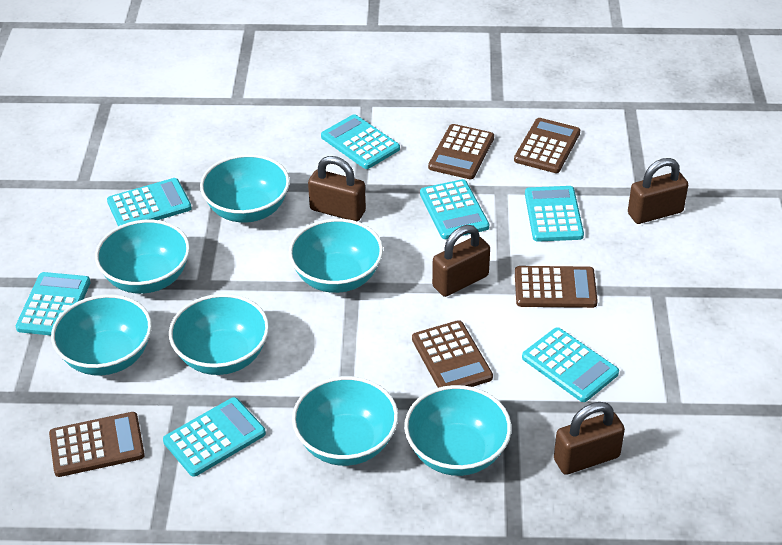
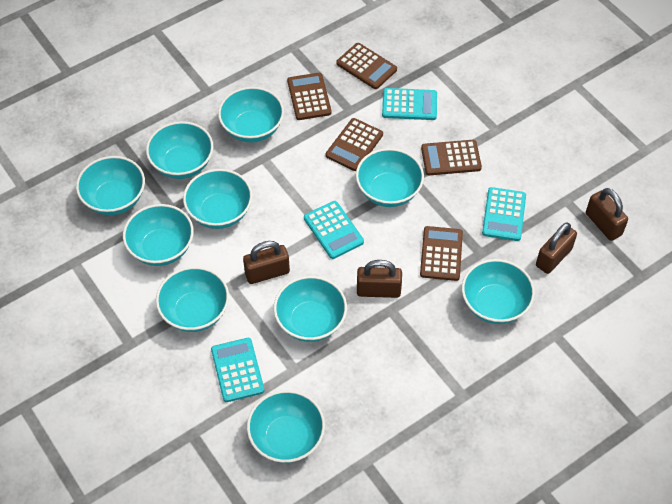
turquoise bowl: [51,294,152,376] [95,220,190,294] [169,294,269,375] [200,154,290,223] [289,219,383,293] [292,376,398,466] [404,385,512,476] = 7 -> [76,156,145,215] [123,204,194,266] [146,121,213,179] [156,267,229,332] [183,169,252,229] [218,87,284,143] [247,390,325,463] [274,276,347,342] [356,148,424,207] [462,259,535,324] = 10
turquoise calculator: [16,272,90,335] [107,178,192,226] [163,397,266,477] [321,114,400,169] [420,179,489,239] [522,327,619,402] [525,186,584,242] = 7 -> [211,338,265,402] [304,201,364,259] [382,88,437,120] [482,187,526,241] = 4

